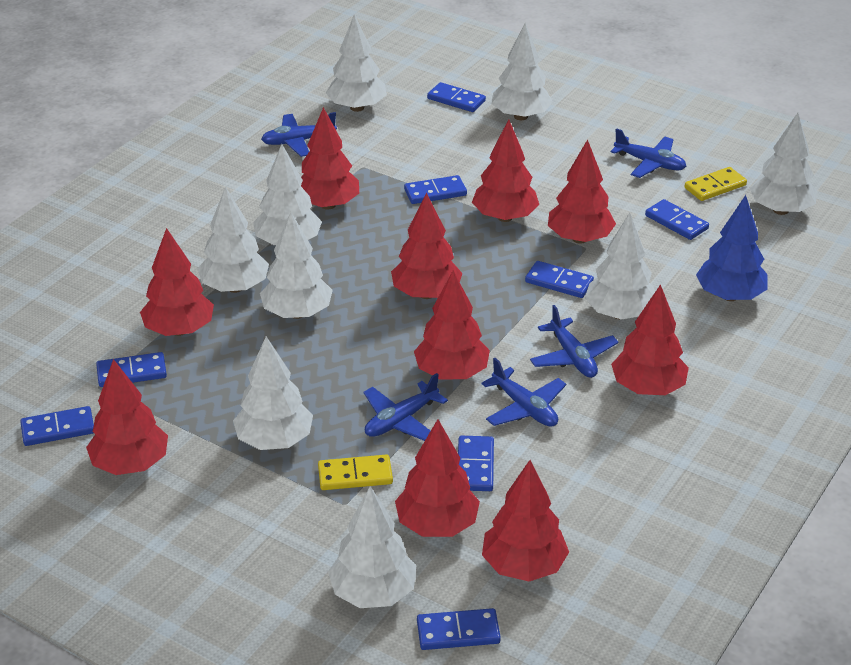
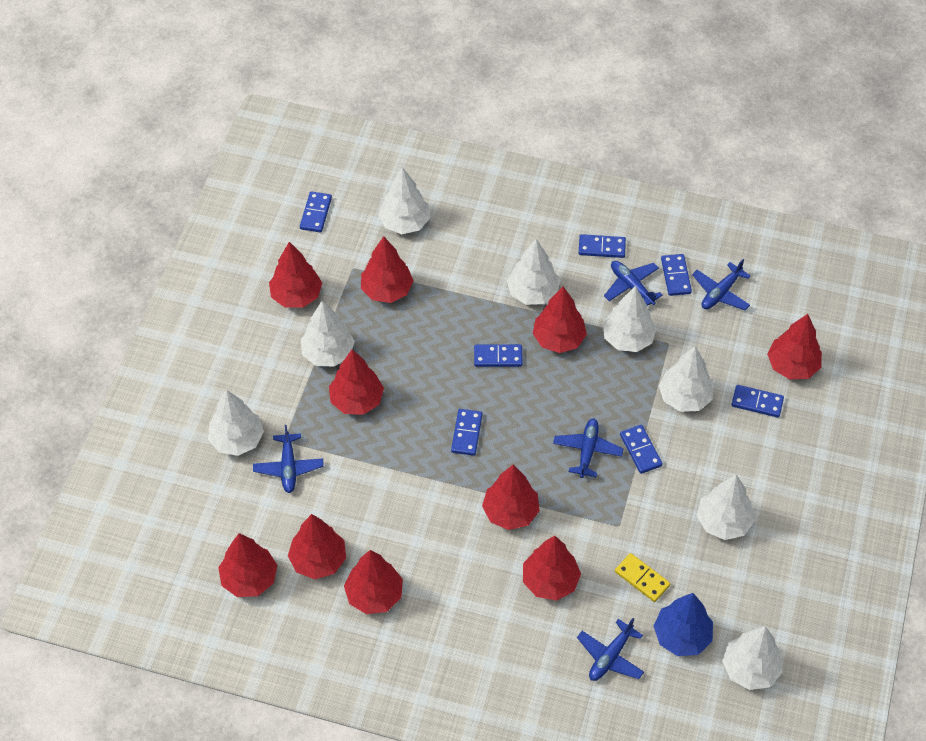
blue domino: [20,406,94,446] [96,352,167,387] [404,175,467,204] [417,608,501,650] [427,82,486,112] [458,436,494,491] [525,261,594,298] [645,199,709,240] = 8 -> [300,191,332,232] [451,409,483,456] [474,344,523,367] [579,234,626,258] [620,425,663,474] [661,254,692,296] [731,385,784,417] = 7
white tree: [198,187,269,293] [233,336,313,450] [253,144,322,245] [260,212,333,319] [326,14,387,112] [328,486,416,608] [491,23,553,120] [585,213,655,320] [750,113,817,215] = 9 -> [208,390,264,456] [300,301,355,367] [378,167,430,234] [507,239,560,305] [603,286,657,352] [658,346,714,412] [697,475,755,540] [722,626,783,690] = 8
yellow domino: [318,454,393,490] [684,167,747,201] = 2 -> [615,553,670,602] = 1

